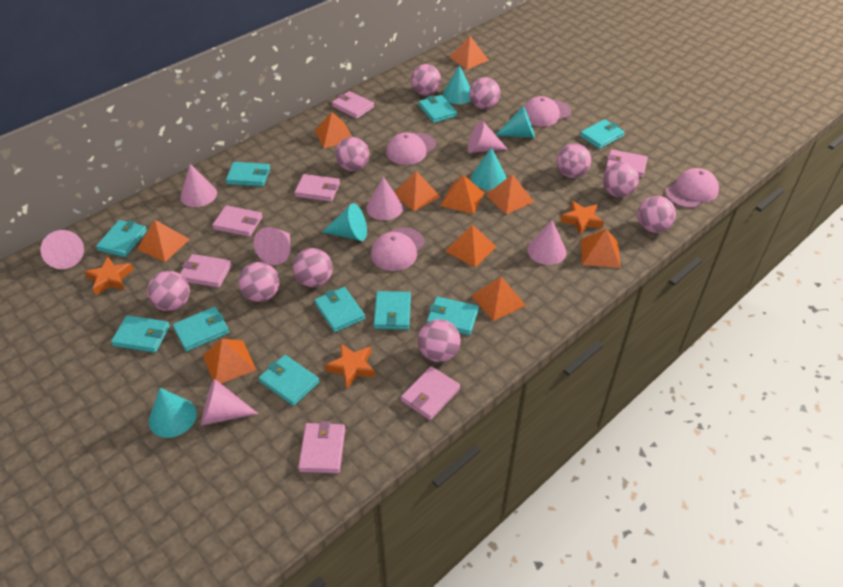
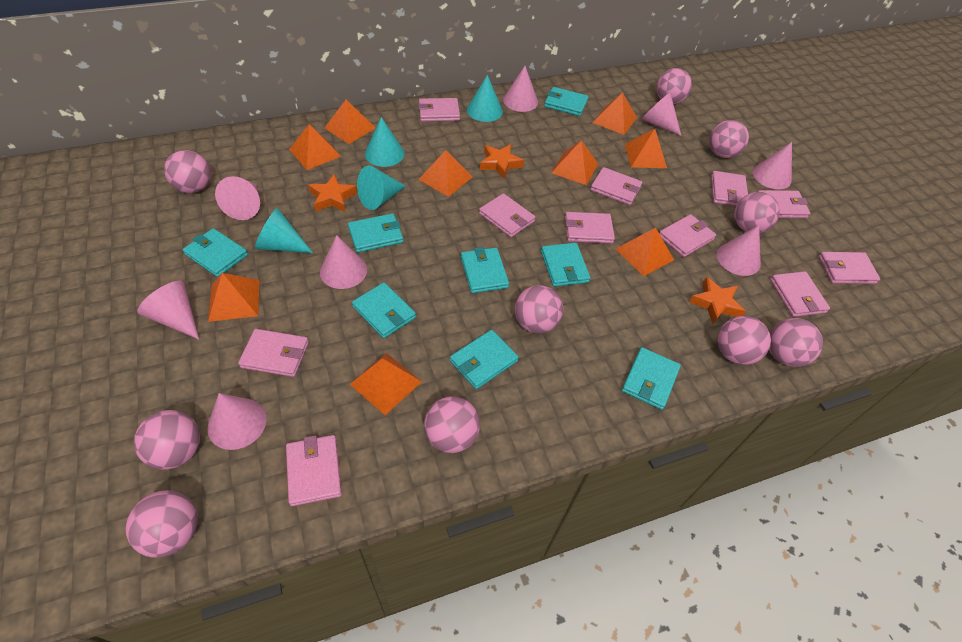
orange pyramid: [137,220,190,262] [203,339,256,383] [315,112,352,148] [394,171,441,211] [440,175,484,214] [445,224,496,267] [449,36,488,69] [471,277,526,321] [486,174,534,214] [581,229,621,268] = 10 -> [208,273,259,322] [289,124,341,170] [324,100,376,144] [350,353,422,415] [418,150,472,197] [551,141,598,185] [593,93,637,135] [616,228,674,276] [625,129,667,168] = 9
pink cap: [371,227,425,271] [386,132,436,165] [524,96,571,127] [665,168,719,208] = 4 -> none = 0
pink cone: [41,230,84,269] [180,164,217,207] [201,379,259,426] [254,227,290,265] [366,177,403,220] [468,120,508,153] [527,220,566,265] = 7 -> [137,280,199,339] [207,393,267,450] [215,176,260,220] [320,235,367,289] [503,66,538,112] [641,93,681,136] [717,225,761,276] [753,142,792,189] = 8
pink wallet: [180,254,232,288] [212,205,263,237] [294,174,340,202] [298,421,345,474] [332,91,374,119] [401,366,460,420] [606,150,648,178] = 7 -> [238,329,309,377] [286,435,342,506] [418,98,460,122] [479,193,535,237] [565,212,615,243] [590,167,642,205] [659,214,716,257] [711,171,748,206] [758,190,811,218] [770,271,830,317] [819,252,880,284] = 11
turquoise cone: [149,388,197,438] [322,203,367,241] [443,65,471,104] [471,147,507,190] [496,106,535,138] = 5 -> [255,208,313,253] [357,166,406,210] [365,117,404,167] [467,75,503,122] = 4
turquoise wallet: [96,220,147,257] [111,315,170,353] [173,307,229,351] [226,162,270,187] [259,355,319,406] [314,287,365,332] [374,291,411,330] [418,95,457,123] [427,296,479,335] [580,119,625,149] = 10 -> [183,228,248,277] [348,213,403,253] [352,282,416,338] [450,330,519,389] [461,247,509,293] [541,243,590,287] [544,87,588,116] [622,347,681,410] = 8

